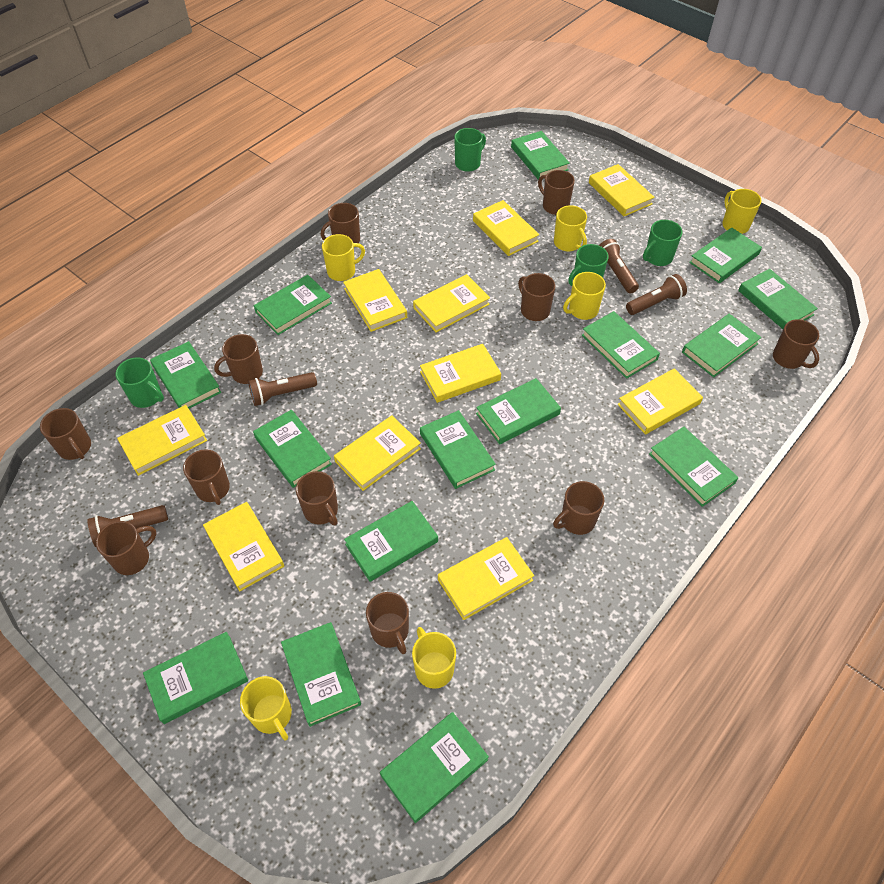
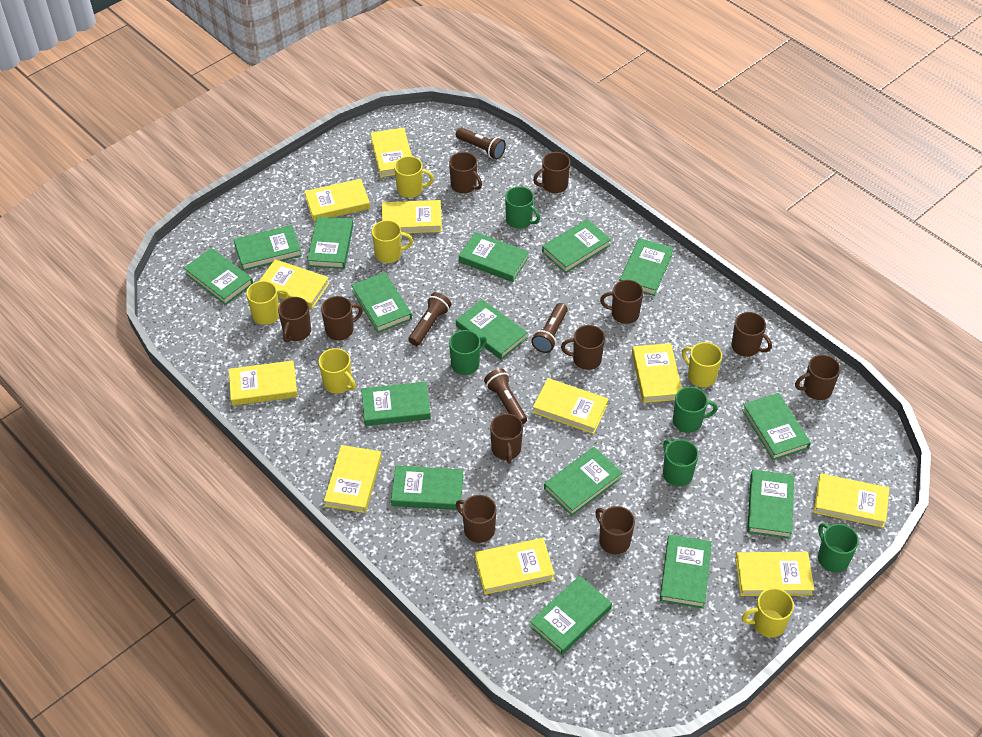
green mug: [116,357,164,408] [454,128,486,172] [568,244,608,286] [643,220,682,266] = 4 -> [449,330,487,375] [505,187,540,229] [663,439,699,486] [673,387,718,433] [818,523,859,572] = 5
yellow book: [117,405,207,476] [203,502,284,591] [334,415,421,491] [343,269,407,332] [413,274,490,332] [420,344,501,403] [438,537,534,620] [473,200,539,256] [589,164,654,216] [618,368,703,434] = 10 -> [229,360,298,406] [259,259,329,309] [304,179,370,222] [324,445,382,513] [370,128,412,177] [382,200,442,233] [475,538,555,595] [533,378,609,434] [632,343,682,403] [735,552,814,596] [814,473,889,528] = 11

